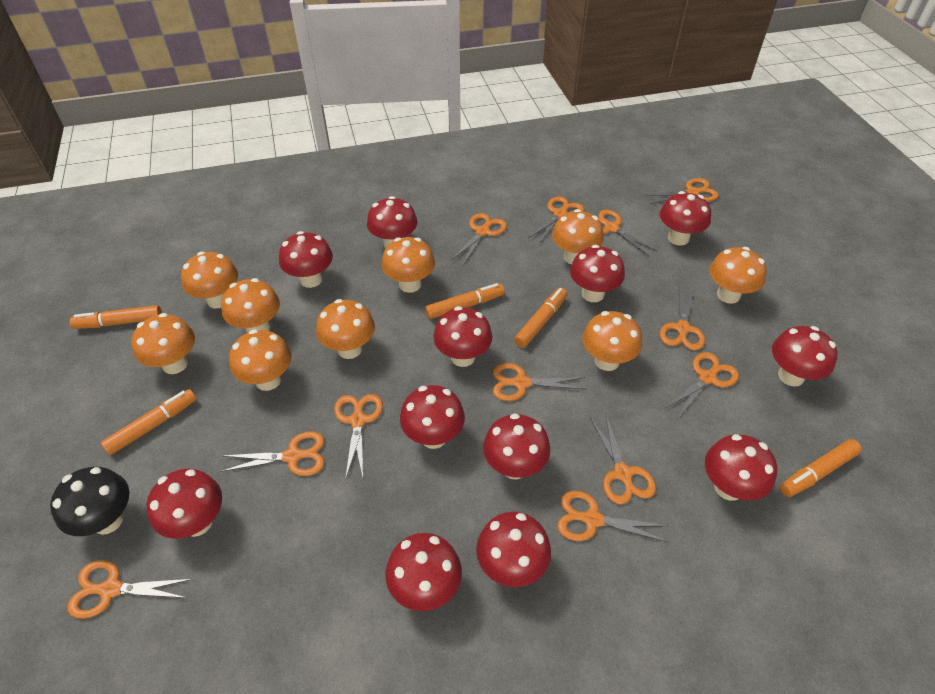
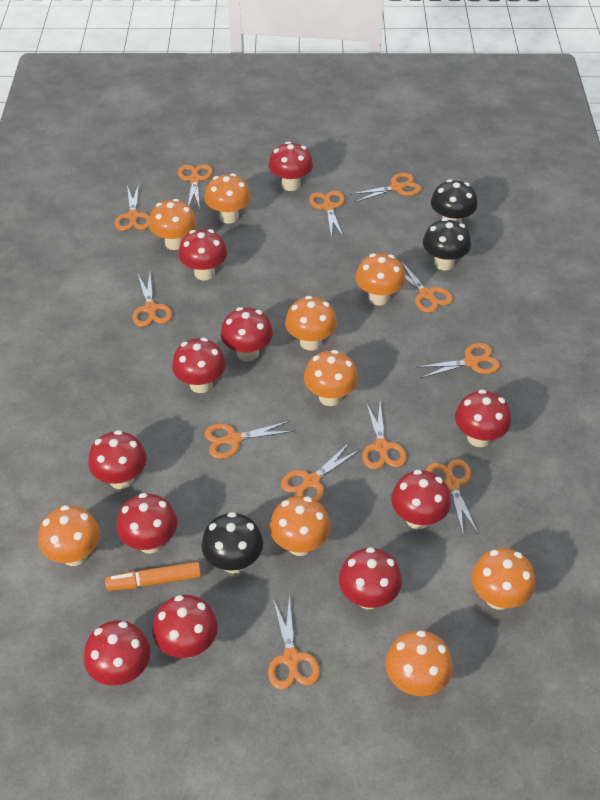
black mushroom: [50,467,129,536] = 1 -> [201,512,263,574] [423,218,471,270] [431,179,478,223] = 3
orange marker: [70,305,162,329] [101,389,197,455] [425,283,505,319] [514,288,567,348] [780,439,862,497] = 5 -> [105,562,201,591] = 1
red mushroom: [147,469,222,539] [279,231,333,288] [367,196,417,248] [386,533,462,611] [400,385,465,449] [433,306,492,367] [476,512,551,587] [483,413,550,479] [570,245,625,302] [660,191,711,245] [705,434,777,501] [772,326,837,386] = 12 -> [84,620,151,686] [88,430,147,489] [116,493,177,553] [152,595,218,658] [172,338,226,393] [178,229,227,280] [221,307,273,361] [268,141,313,191] [339,547,402,610] [391,470,451,529] [455,389,511,447] = 11

